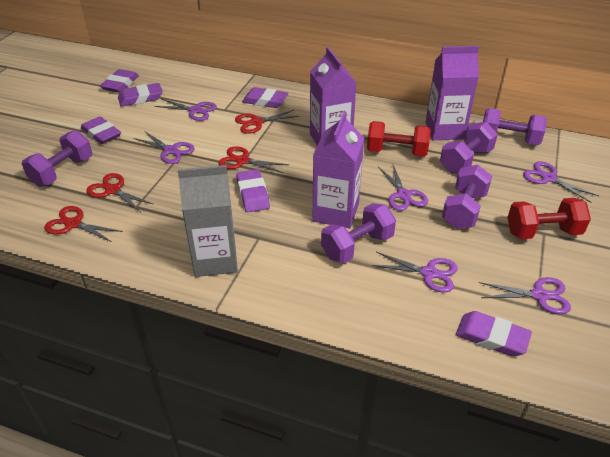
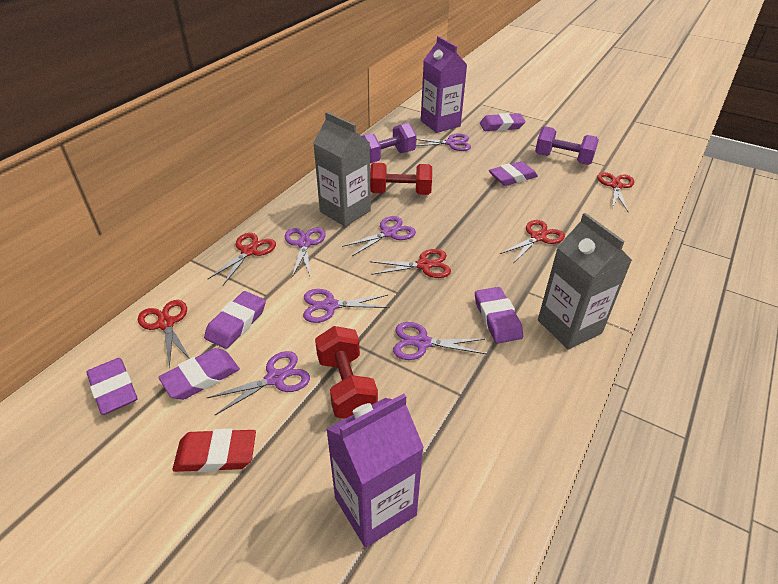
grey carton: [178,165,238,277] = 1 -> [313,112,371,226] [538,213,632,350] = 2
purple carton: [310,47,356,145] [313,111,364,228] [426,46,479,140] = 3 -> [326,394,424,548] [421,36,467,133] = 2
purple dumbbell: [22,130,92,187] [321,203,396,263] [440,122,498,174] [442,165,492,229] [483,108,547,145] = 5 -> [362,123,417,163] [535,126,599,165] = 2
red eraser: none = 0 -> [173,428,256,472] = 1
red scissors: [44,206,123,242] [86,173,153,212] [218,146,289,173] [235,110,299,134] = 4 -> [138,300,190,368] [208,233,276,285] [369,249,451,278] [500,220,565,262] [597,172,634,212] = 5

